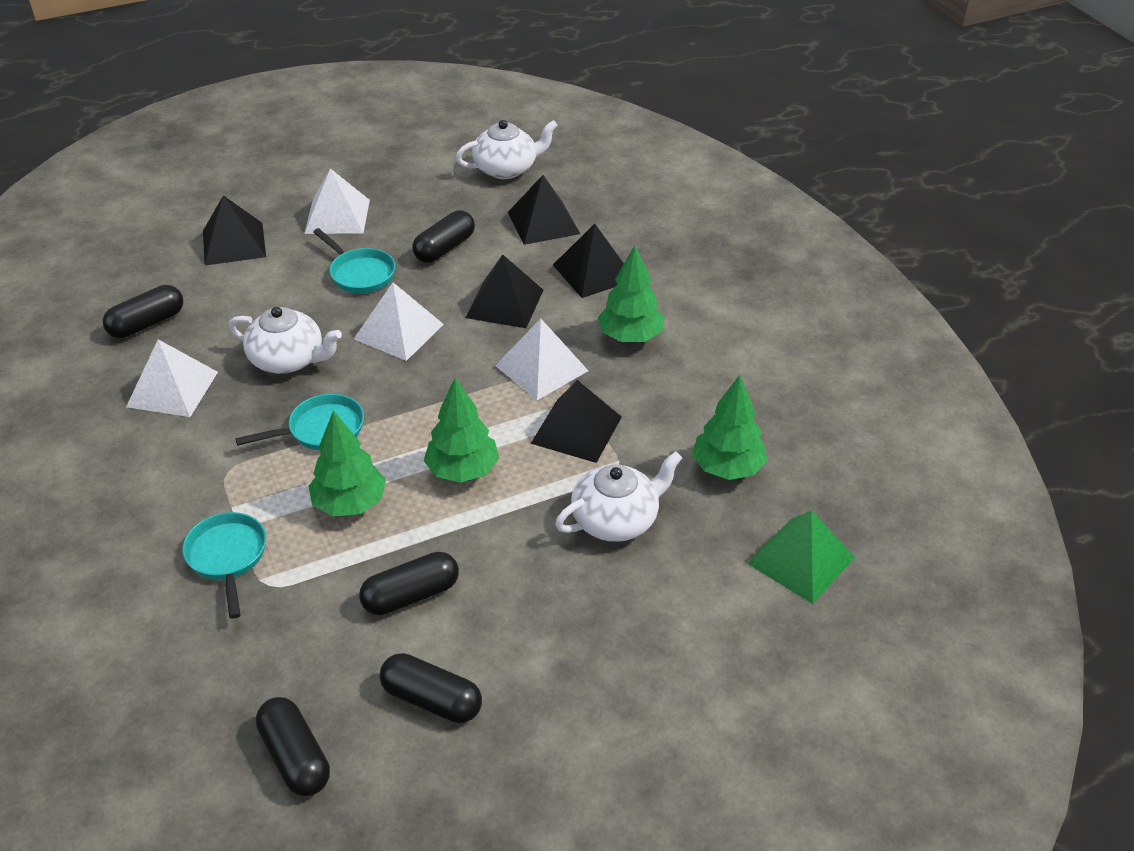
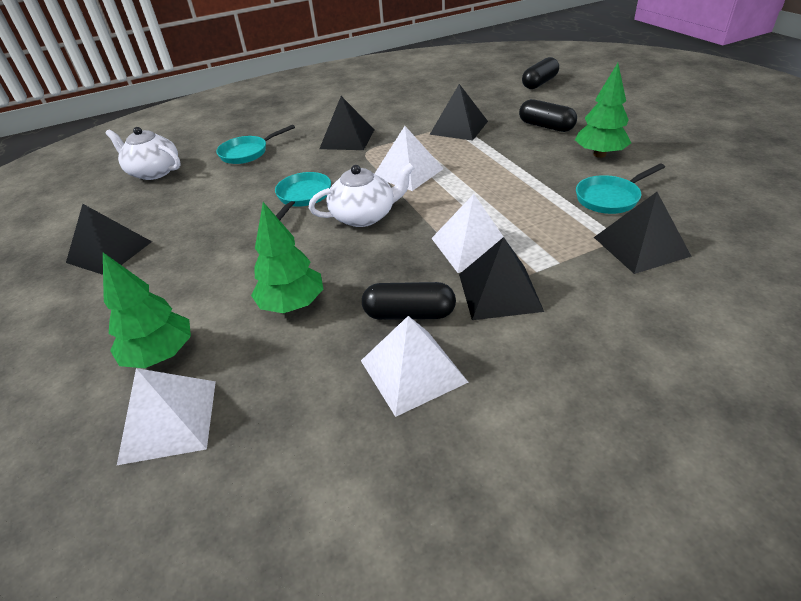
black capsule: [103,285,183,338] [256,697,330,796] [359,552,459,615] [380,653,482,723] [412,210,475,263] = 5 -> [362,282,456,320] [519,99,577,132] [522,57,559,89] = 3
green pyramid: [747,510,855,604] = 1 -> none = 0
green tree: [308,410,386,516] [424,378,499,483] [598,245,665,342] [692,375,768,480] = 4 -> [103,253,191,368] [251,202,323,313] [575,63,631,158] = 3
white teapot: [228,307,342,374] [456,120,558,179] [555,451,682,542] = 3 -> [106,127,181,180] [309,163,414,227] = 2

